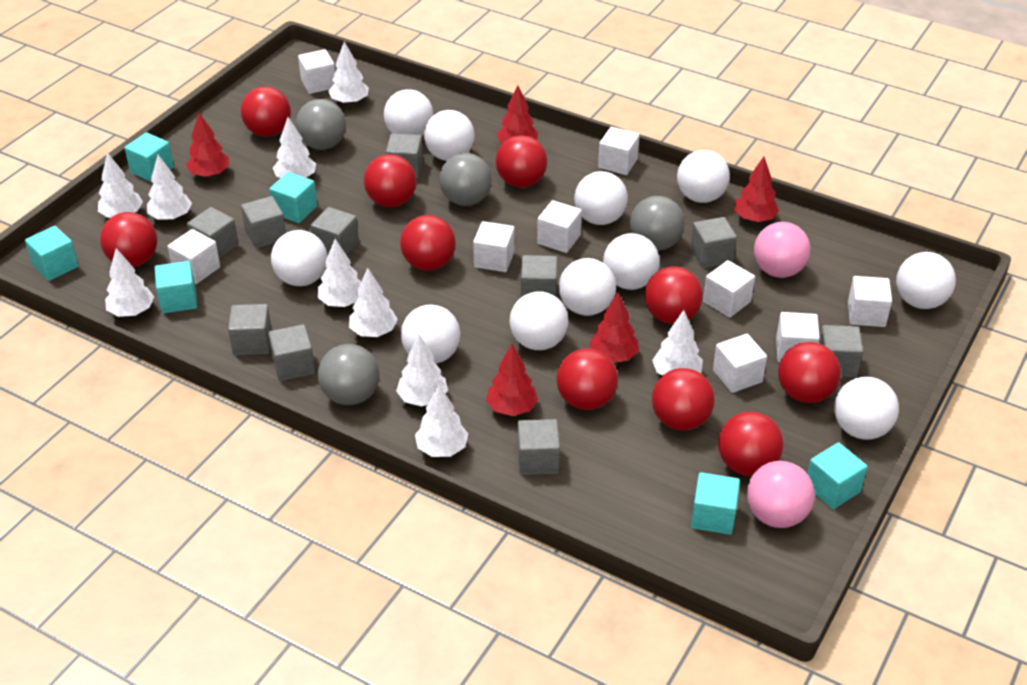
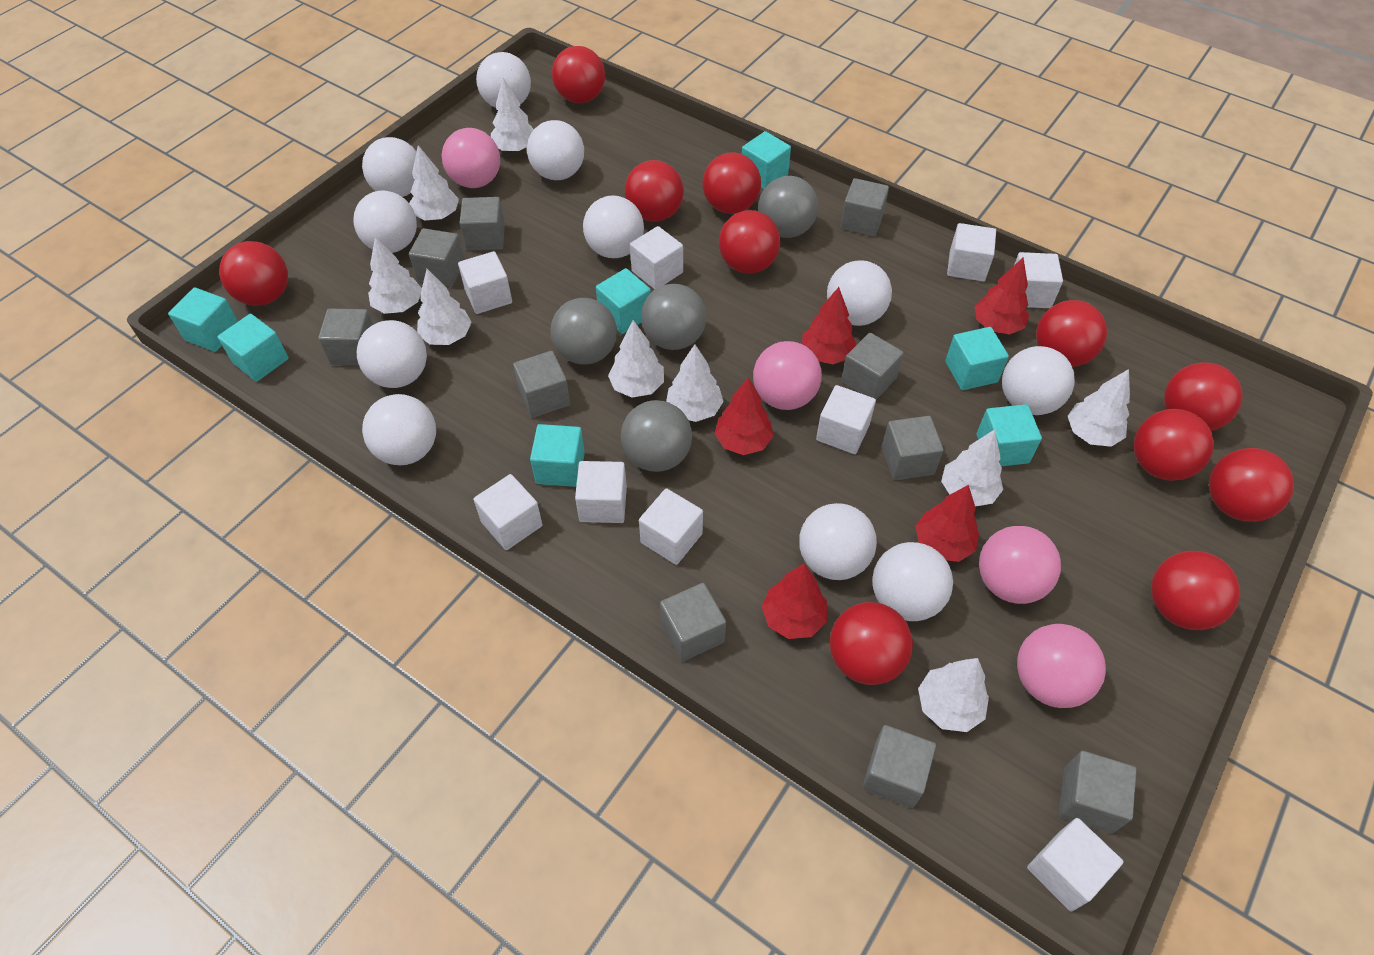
pink ball: [747,461,815,528] [754,222,811,278] = 2 -> [442,128,500,188] [753,341,822,410] [979,526,1061,604] [1017,624,1106,708] = 4
red ball: [100,212,157,267] [241,86,291,137] [364,154,416,207] [400,215,456,271] [496,135,547,187] [556,348,618,410] [645,266,703,324] [652,368,715,431] [718,411,783,476] [778,342,841,403] = 10 -> [219,241,288,306] [552,46,605,103] [625,160,684,222] [703,152,761,214] [719,210,780,274] [830,602,913,685] [1036,300,1107,367] [1134,409,1214,481] [1151,551,1240,630] [1164,362,1243,431] [1209,448,1294,522] = 11
turquoise cube: [25,226,79,281] [125,132,174,182] [155,261,198,313] [269,172,317,223] [691,472,740,535] [807,442,867,509] = 6 -> [168,287,238,352] [217,314,289,382] [530,424,585,487] [596,268,651,334] [742,131,791,189] [945,327,1009,390] [976,404,1042,466] = 7
white tree: [98,152,143,218] [105,248,154,317] [147,155,192,221] [273,117,316,178] [318,239,361,307] [329,42,369,105] [349,268,398,337] [396,335,448,406] [415,384,468,457] [652,310,703,376] = 10 -> [368,237,422,314] [409,145,459,220] [417,269,472,345] [491,78,534,152] [608,320,664,398] [666,344,724,422] [918,658,989,732] [941,429,1003,507] [1068,369,1130,447] = 9

